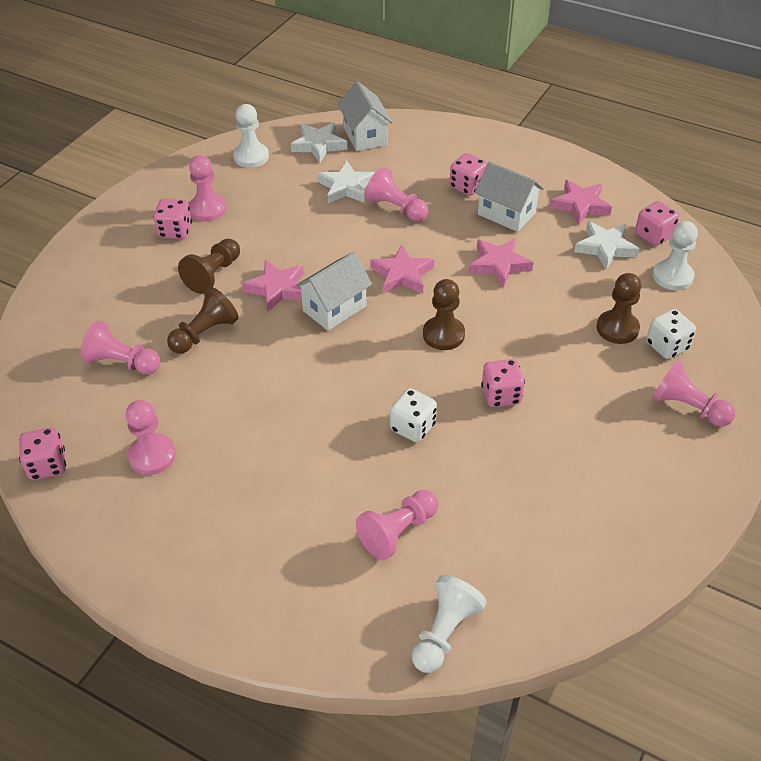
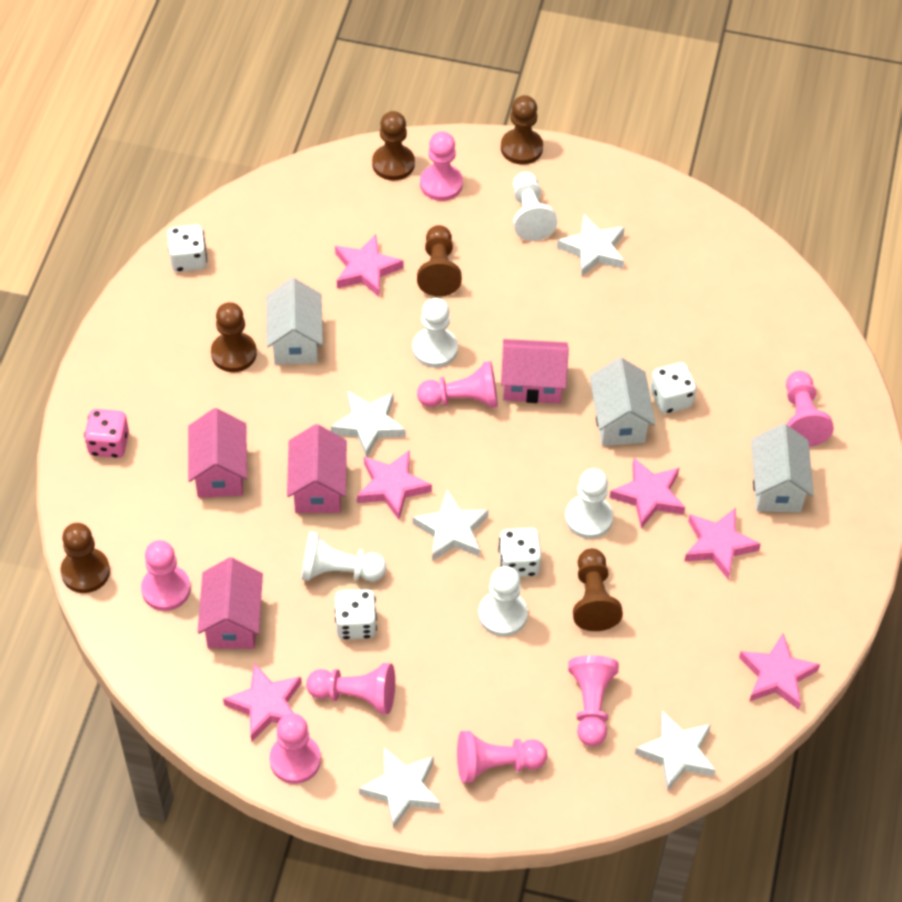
brown pawn: [167,287,239,354] [178,238,240,294] [423,279,465,350] [597,273,641,344] = 4 -> [60,523,110,593] [211,302,257,372] [372,111,415,181] [417,225,462,297] [501,95,543,165] [573,548,623,631] = 6
pink dice: [19,427,66,480] [153,199,192,239] [450,153,487,196] [481,359,525,407] [635,201,679,246] = 5 -> [84,409,129,458] = 1
pink house: none = 0 -> [188,408,247,498] [198,557,263,649] [287,424,347,513] [501,339,569,404] = 4
pink pawn: [81,321,160,374] [126,400,176,475] [189,155,227,221] [356,490,438,560] [364,167,428,221] [652,360,735,427] = 6 -> [141,540,191,611] [270,713,321,784] [306,663,395,714] [417,361,498,408] [420,132,463,201] [457,731,547,783] [568,655,619,746] [786,371,834,447] = 8
pink star: [242,260,304,312] [370,245,434,294] [469,238,533,288] [550,180,612,226] = 4 -> [223,663,302,742] [335,234,403,297] [357,450,432,520] [610,458,685,529] [684,508,761,580] [739,634,820,710] = 6
white dice: [390,388,437,442] [646,309,696,359] = 2 -> [167,225,207,272] [335,589,377,640] [498,528,541,577] [650,363,697,414] = 4
white pawn: [233,104,269,168] [411,575,487,673] [653,221,698,290] = 3 -> [301,532,387,581] [413,298,458,368] [479,566,528,636] [513,172,558,241] [565,469,613,539] = 5
white star: [291,122,347,162] [317,161,375,203] [574,221,640,269] = 3 -> [331,391,405,457] [359,748,440,829] [412,490,489,561] [557,215,625,277] [635,710,716,791] = 5

